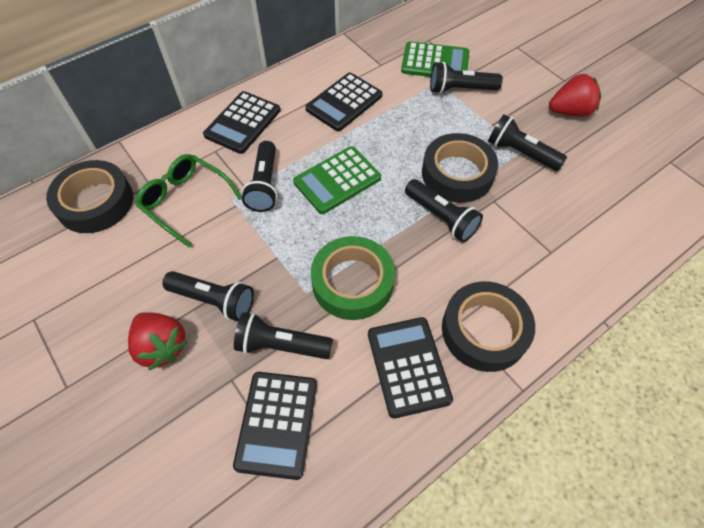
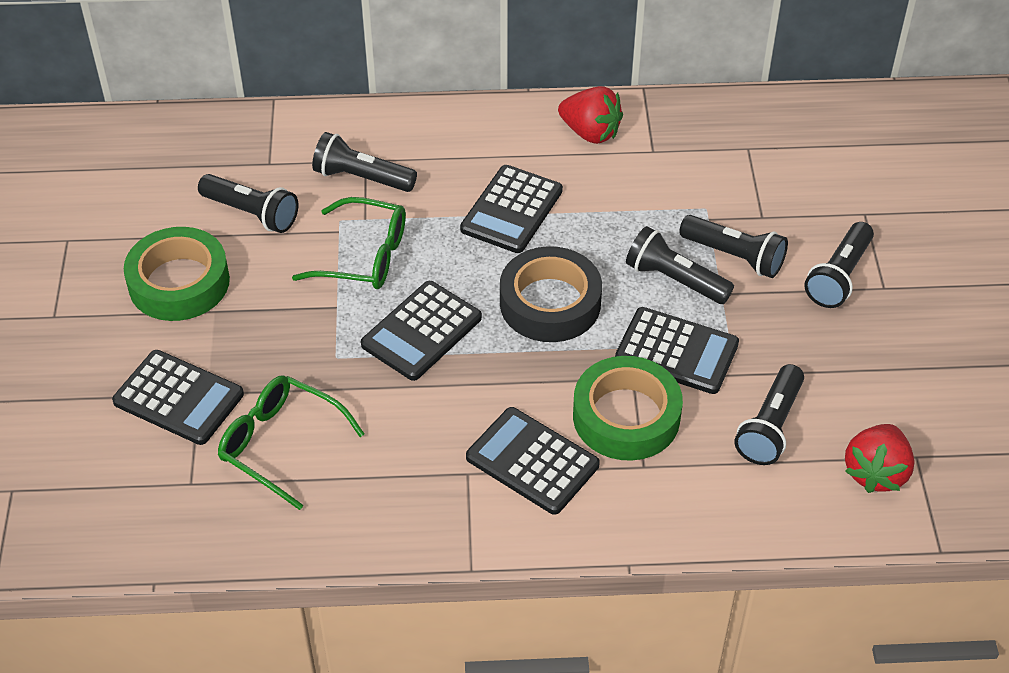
black calculator: [203,91,280,154] [233,372,317,480] [305,73,382,131] [368,317,453,419] = 4 -> [112,350,244,445] [361,281,482,381] [460,165,563,253] [466,407,600,515] [615,307,739,394] = 5
black tape: [46,160,133,233] [422,133,498,203] [442,281,535,372] = 3 -> [500,246,602,342] = 1
green calculator: [293,146,381,214] [401,41,469,77] = 2 -> none = 0
green glasses: [135,154,242,248] = 1 -> [218,375,364,510] [292,197,406,289] = 2
green tape: [311,236,395,320] = 1 -> [124,227,230,321] [573,356,683,461] = 2

